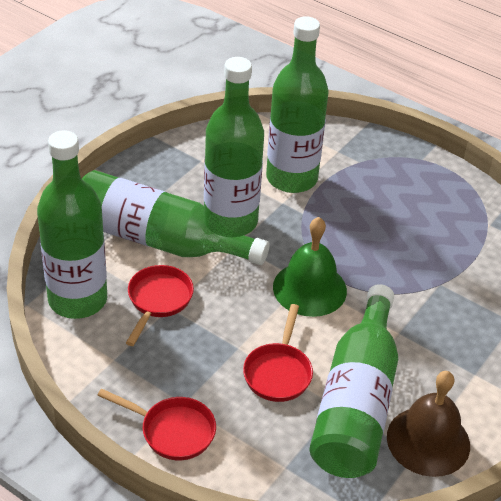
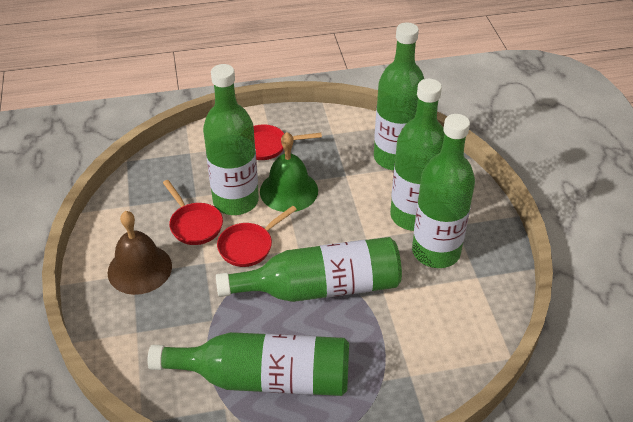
green bottle: [37,130,107,319] [82,170,270,265] [204,57,264,235] [266,16,329,193] [309,284,398,478] = 5 -> [148,332,349,396] [203,64,259,215] [216,237,402,302] [374,22,424,170] [390,79,445,231] [412,114,475,268] = 6

